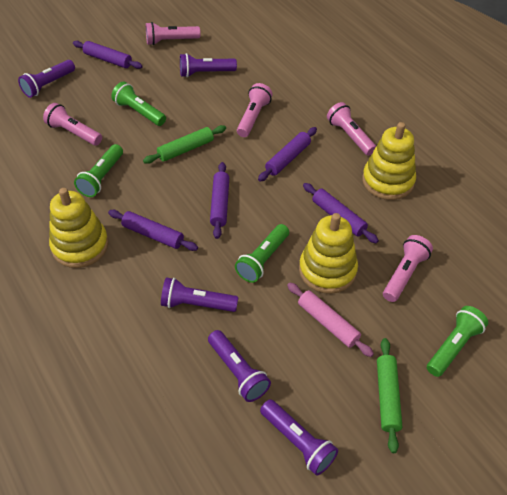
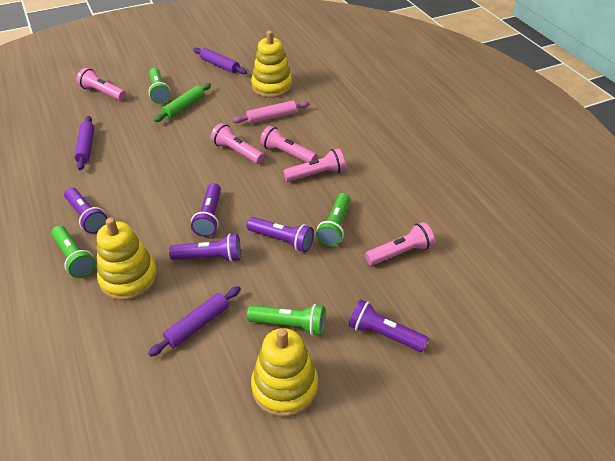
green rolling pin: [143,125,226,164] [377,338,402,453] = 2 -> [154,83,211,122] = 1
purple rolling pin: [73,41,143,69] [108,210,198,251] [210,162,229,239] [258,127,317,182] [303,183,379,243] = 5 -> [74,116,94,170] [148,286,241,357] [193,47,247,74] = 3

